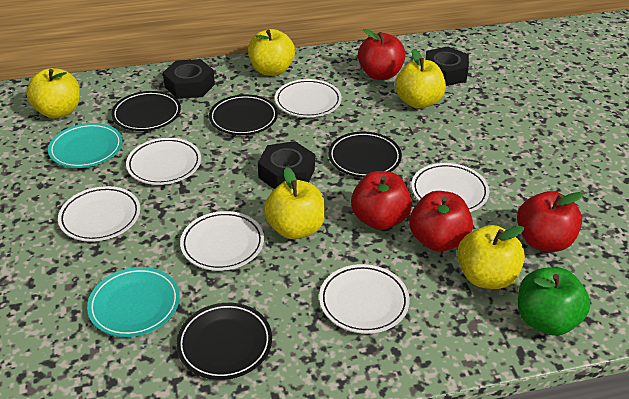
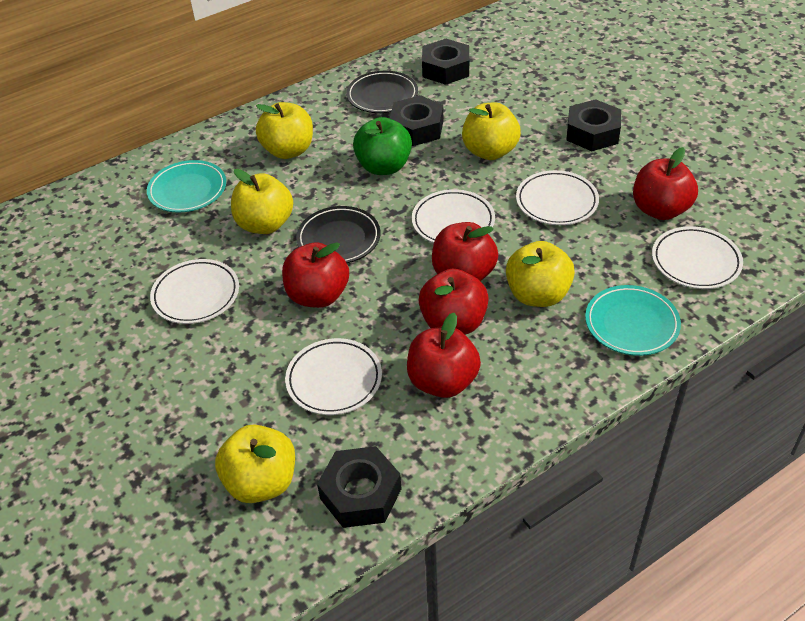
black nut: [163,59,215,99] [258,141,315,189] [425,46,469,86] = 3 -> [317,446,401,528] [390,95,443,146] [422,39,469,85] [566,99,621,151] = 4
black plate: [111,91,181,131] [176,303,272,380] [209,95,278,135] [328,132,402,178] = 4 -> [296,206,381,263] [346,71,418,113] = 2
red apple: [351,171,412,230] [358,29,406,80] [409,191,473,252] [517,191,583,252] = 4 -> [282,242,349,308] [407,313,481,398] [418,269,489,335] [432,222,498,281] [633,147,698,220] = 5
white plate: [58,186,140,242] [126,138,201,185] [180,211,264,271] [275,79,342,117] [319,264,410,334] [411,163,489,212] = 6 -> [150,259,239,324] [285,338,382,415] [412,189,495,243] [516,170,599,225] [652,226,743,289] = 5

